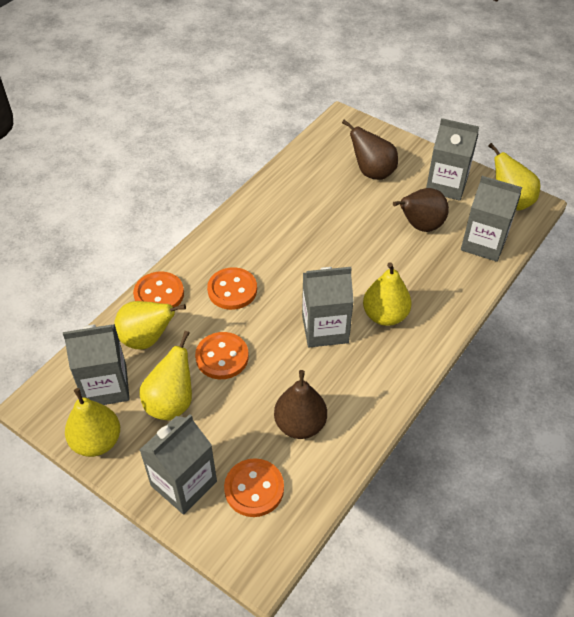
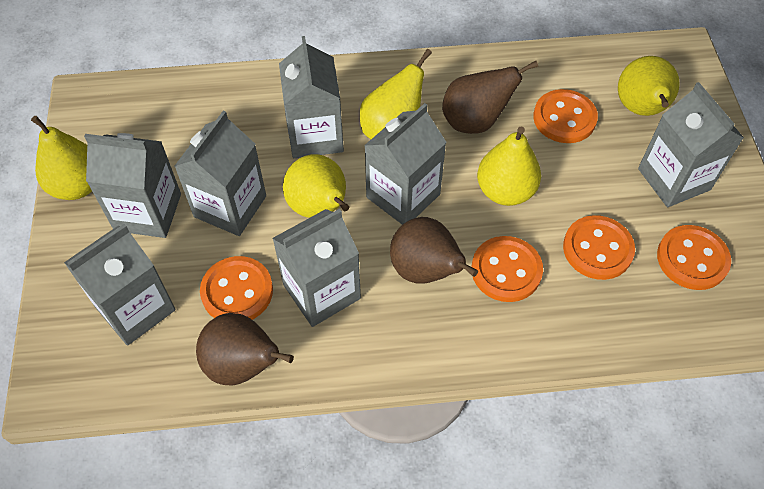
grey carton: [63,324,130,405] [139,414,217,515] [302,267,354,347] [426,118,479,201] [461,176,522,262] = 5 -> [64,224,175,346] [84,133,181,238] [174,111,266,236] [272,209,361,327] [279,36,344,158] [364,103,447,225] [638,82,744,207] = 7
orange button: [133,272,184,307] [195,332,249,379] [207,267,257,310] [224,458,284,517] = 4 -> [200,256,273,320] [471,236,543,302] [533,89,598,143] [563,215,635,280] [657,225,731,290] = 5

